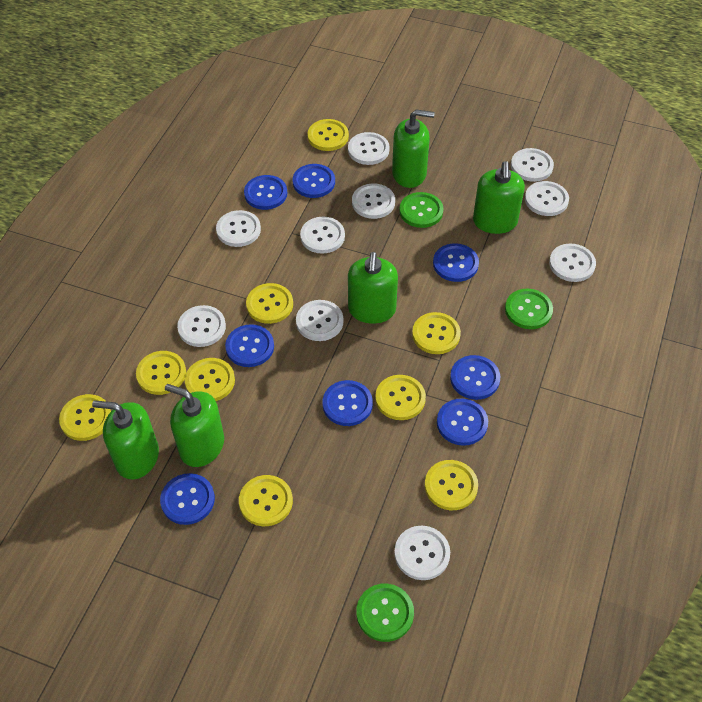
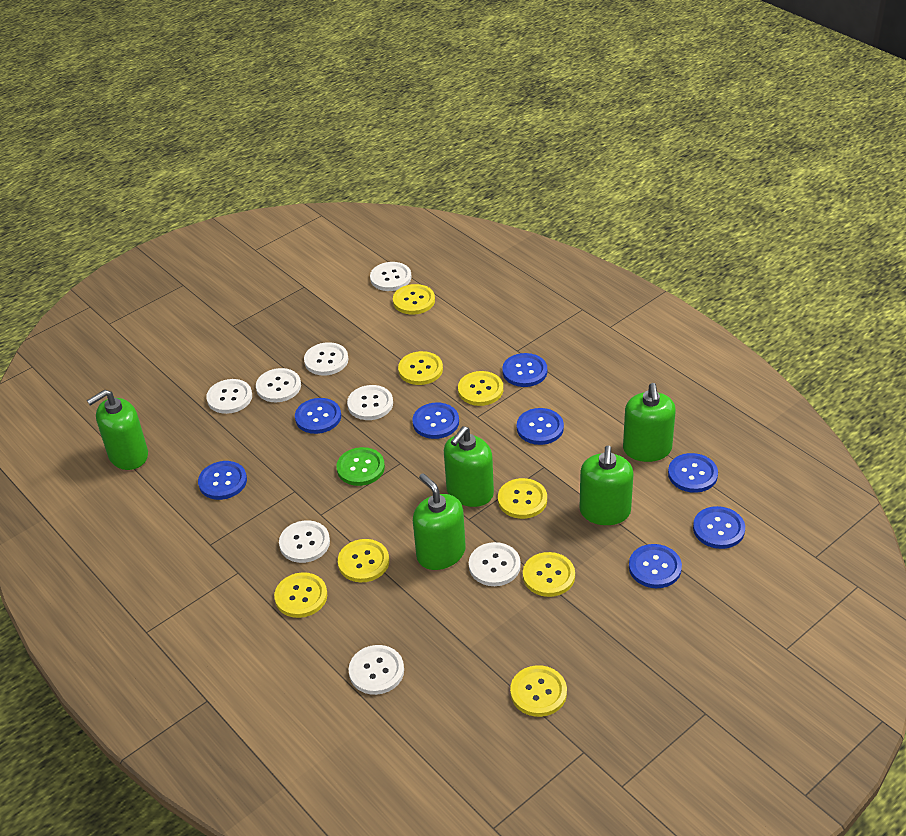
green button: [356,584,414,642] [399,192,444,228] [505,289,553,329] = 3 -> [336,447,385,486] = 1
white button: [177,305,226,347] [216,210,261,247] [296,300,344,341] [300,217,345,254] [348,132,390,165] [352,184,395,219] [394,526,450,580] [511,148,554,182] [525,181,569,216] [549,243,596,282] = 10 -> [206,379,252,414] [256,368,301,402] [279,520,330,563] [304,342,348,375] [347,385,393,420] [348,645,404,695] [370,262,411,291] [469,542,521,586] = 8
yellow button: [59,394,111,441] [136,351,186,395] [185,358,235,401] [239,475,293,526] [246,283,293,324] [308,119,349,151] [375,375,426,420] [412,312,461,354] [425,460,478,510] = 9 -> [274,572,327,618] [338,539,389,582] [393,284,435,315] [398,351,443,385] [458,371,503,406] [498,478,547,519] [510,665,567,717] [523,552,575,597] = 8

